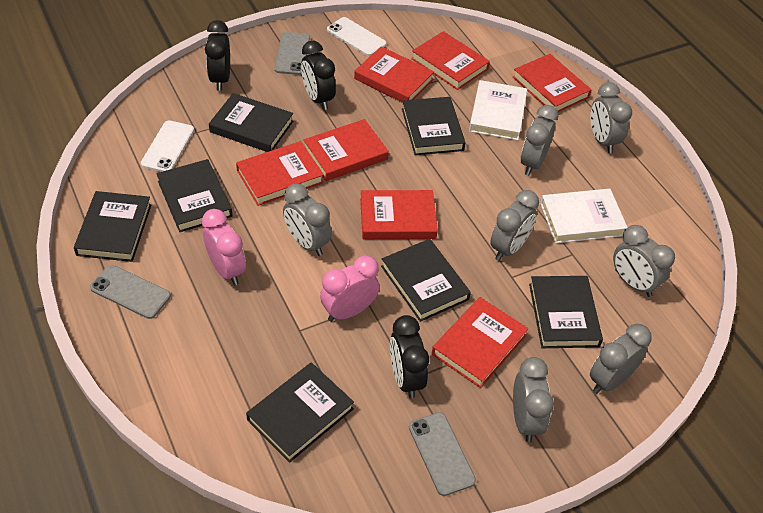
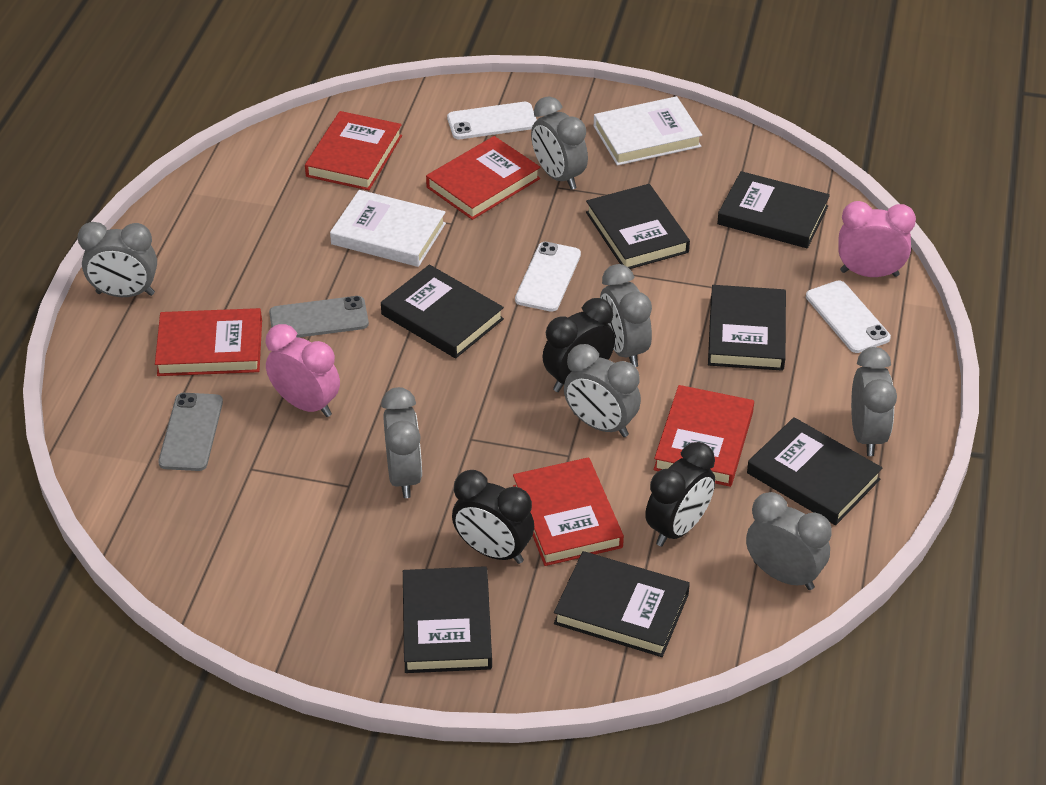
grey phone: [90,265,171,319] [274,32,310,75] [409,412,476,496] = 3 -> [158,393,223,471] [269,296,369,338] = 2
red book: [236,141,323,206] [303,119,389,181] [354,46,434,103] [360,190,438,239] [411,31,490,90] [432,297,528,388] [513,54,592,112] = 7 -> [155,308,262,376] [305,111,402,191] [426,136,540,220] [513,457,624,566] [654,385,754,487] = 5
white phone: [141,120,194,172] [327,17,386,56] = 2 -> [447,102,537,139] [515,242,581,311] [806,280,891,353] = 3

